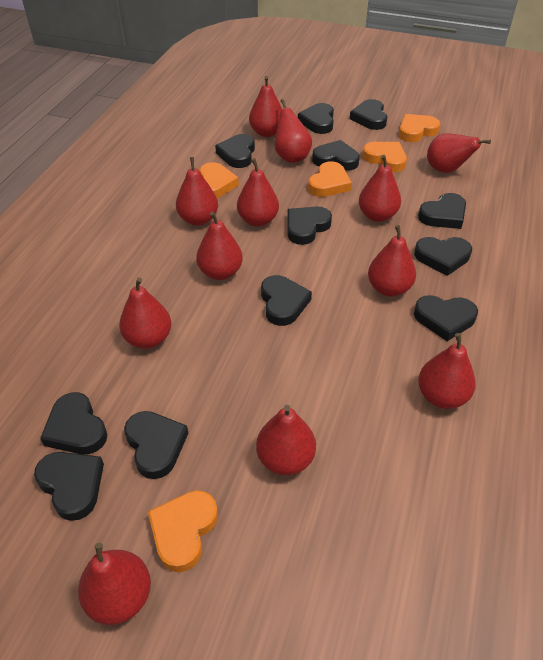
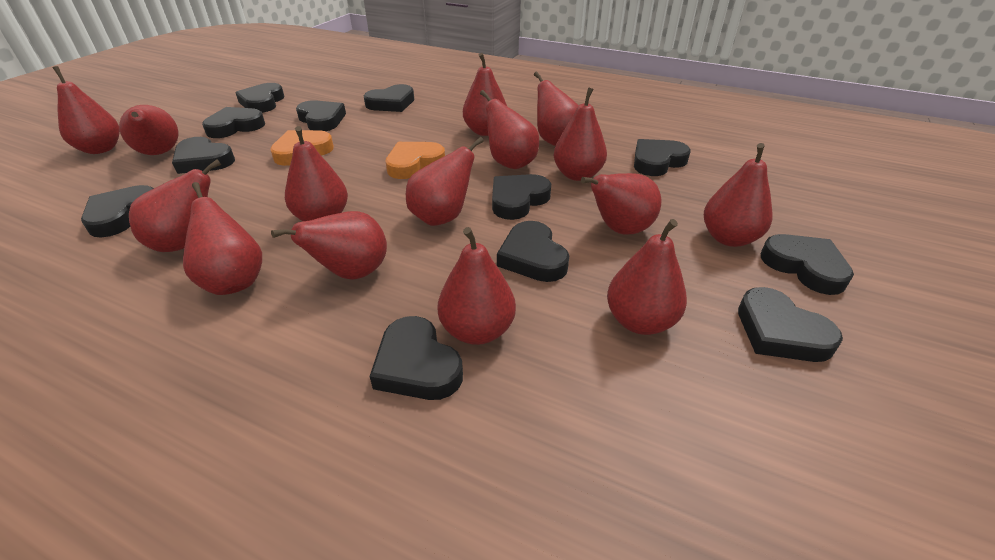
orange heart: [148,490,218,572] [199,162,239,198] [308,161,352,197] [362,142,407,172] [399,114,440,142] = 5 -> [270,130,334,166] [385,142,445,179] = 2
red pear: [78,543,151,625] [119,277,171,349] [176,157,218,226] [196,211,243,280] [237,158,279,227] [249,76,282,137] [256,405,316,475] [275,99,312,163] [359,155,401,222] [368,225,416,297] [418,333,476,409] [427,133,491,173] = 12 -> [52,66,120,154] [119,105,178,155] [129,159,221,252] [183,182,262,295] [271,211,387,280] [285,126,348,221] [406,137,484,226] [438,227,516,345] [463,53,507,136] [480,90,539,169] [534,72,579,146] [554,87,607,181] [581,173,662,235] [607,219,687,335] [704,143,773,247] = 15

